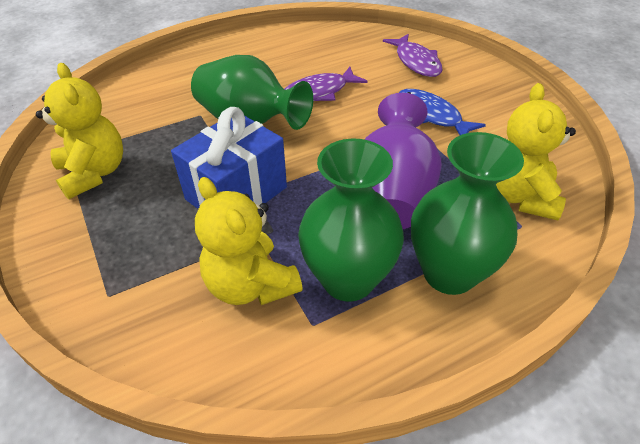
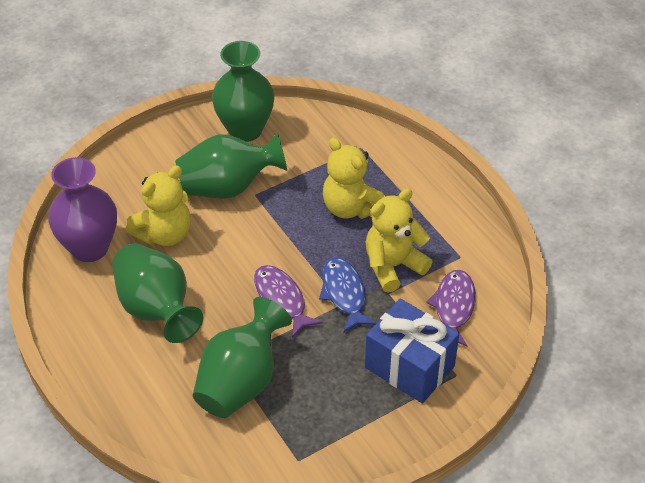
green vase: [191,55,313,130] [298,138,404,302] [411,132,524,295] = 3 -> [112,243,203,343] [175,132,287,199] [193,297,292,418] [212,41,274,142] = 4

